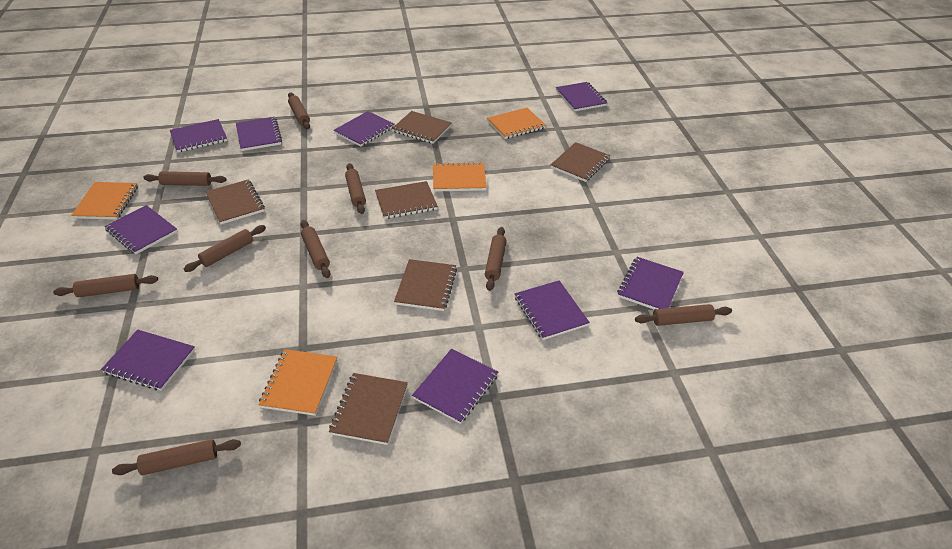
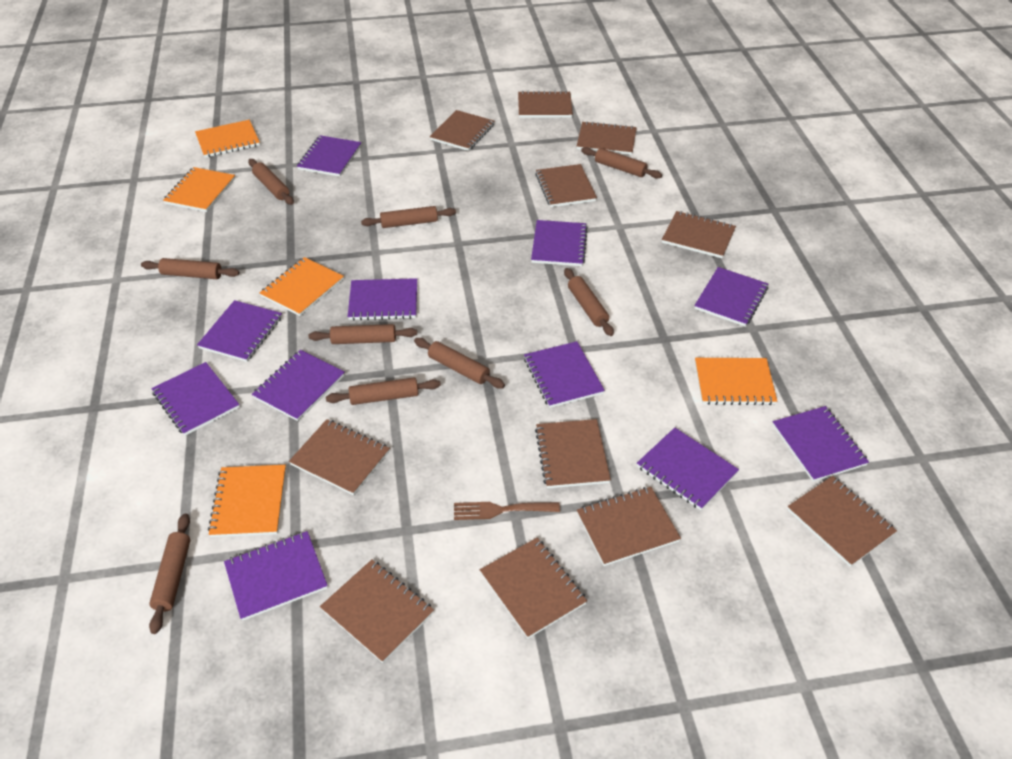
brown fork: none = 0 -> [454,502,560,520] = 1
brown notebook: [206,180,265,225] [329,373,408,445] [375,181,438,219] [392,111,452,144] [394,259,457,311] [550,142,611,182] = 6 -> [289,419,390,495] [320,560,434,663] [430,110,494,151] [480,538,587,639] [518,91,573,118] [535,164,597,207] [535,419,611,488] [577,121,637,155] [577,487,681,566] [662,211,736,258] [787,476,897,567] = 11
orange notebook: [71,182,138,220] [258,349,337,416] [433,162,487,192] [487,108,546,139] = 4 -> [163,167,235,212] [195,120,260,158] [208,465,286,537] [260,257,344,316] [695,358,777,405] = 5
purple notebook: [101,330,195,391] [104,205,178,254] [170,119,227,152] [236,117,282,151] [333,111,395,147] [412,349,498,424] [515,280,590,340] [556,82,607,112] [617,257,684,310] = 9 -> [151,362,240,436] [197,300,282,362] [224,531,328,621] [252,350,345,421] [297,135,361,177] [348,278,417,320] [524,341,605,408] [531,220,588,266] [637,428,739,510] [694,267,768,327] [772,406,869,482] = 11

